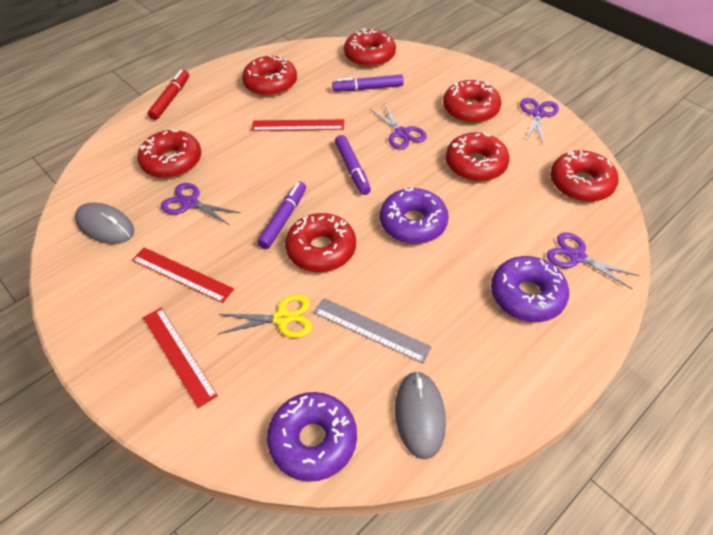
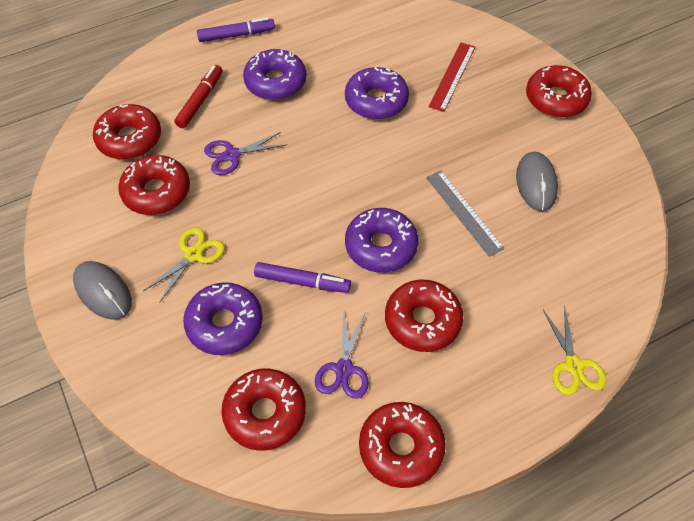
purple donut: [267,392,357,482] [380,188,449,244] [491,256,569,322] = 3 -> [183,282,263,355] [243,49,306,100] [345,67,409,120] [345,208,418,273] = 4
purple marker: [257,182,306,249] [332,75,404,91] [335,135,371,195] = 3 -> [197,17,275,42] [254,262,351,293] = 2
purple scissors: [161,183,240,225] [370,104,427,150] [520,98,559,144] [547,232,639,289] = 4 -> [204,132,287,175] [315,309,369,399] = 2
red donut: [137,129,201,178] [242,55,297,96] [285,213,356,272] [344,28,396,67] [443,80,501,123] [446,132,510,182] [550,150,619,202] = 7 -> [93,104,161,160] [118,155,190,215] [221,368,306,451] [359,402,446,488] [385,280,463,352] [526,65,592,118] = 6
red ruler: [132,247,234,303] [143,308,218,408] [252,119,344,131] = 3 -> [429,42,475,112] = 1
yellow scissors: [218,294,312,338] = 1 -> [143,227,225,303] [543,306,606,395] = 2

